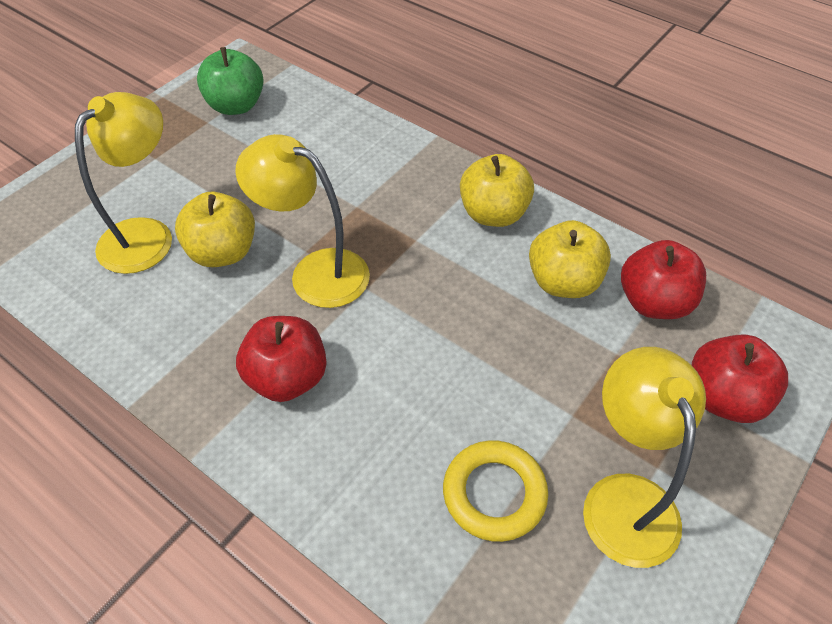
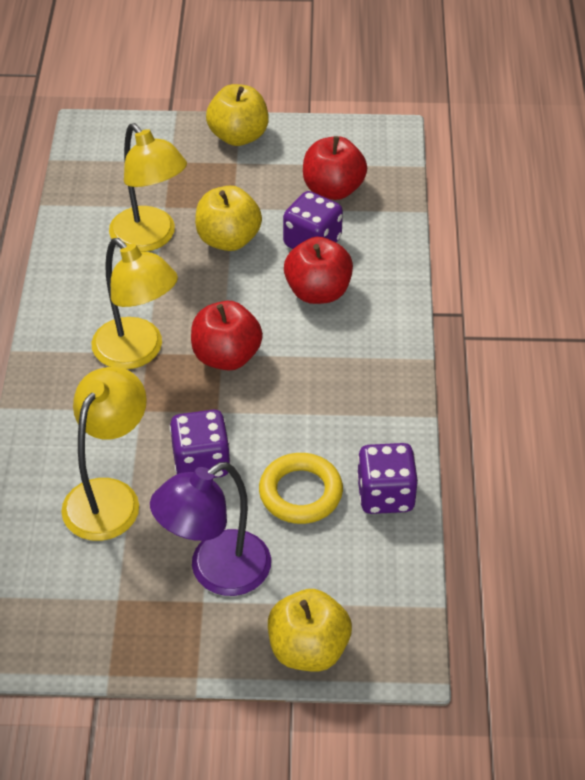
green apple: [197,47,264,115] = 1 -> none = 0
purple dice: none = 0 -> [169,410,231,478] [283,191,343,249] [357,443,418,514] = 3
purple lamp: none = 0 -> [150,462,271,596] = 1

